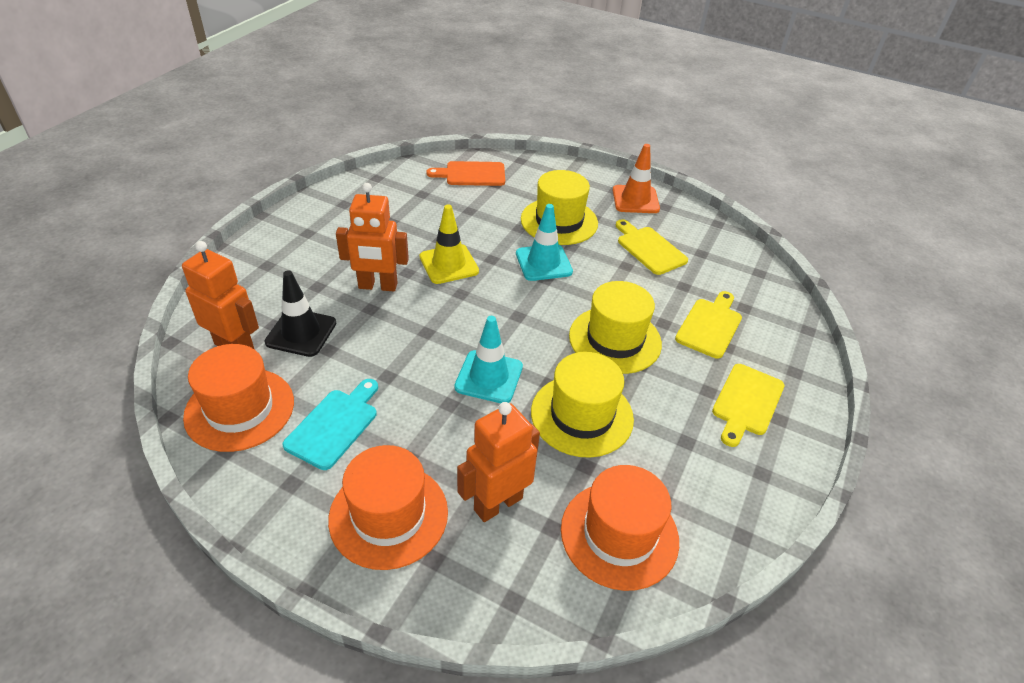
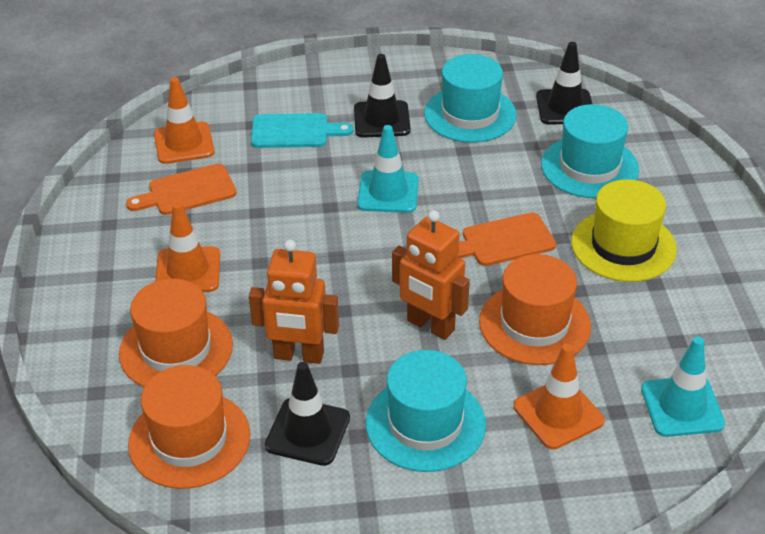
black traffic cone: [265,270,336,357] = 1 -> [265,362,350,466] [354,54,411,138] [536,42,592,125] = 3
orange cutting board: [426,161,505,186] = 1 -> [126,164,237,215] [457,212,556,266] = 2
orange robot: [182,241,259,349] [336,183,409,291] [457,402,540,522] = 3 -> [249,240,339,364] [392,210,470,340] = 2
orange traffic cone: [613,144,660,213] = 1 -> [154,77,215,164] [155,202,220,292] [513,344,605,449] = 3
turquoise hat: none = 0 -> [366,350,486,472] [424,54,517,143] [541,104,639,198] = 3
yellow cutting board: [616,219,688,275] [675,291,742,359] [712,364,785,447] = 3 -> none = 0
yellow hat: [521,170,598,245] [531,352,634,458] [569,281,662,374] = 3 -> [571,179,677,282] = 1
yellow traffic cone: [419,205,479,284] = 1 -> none = 0

